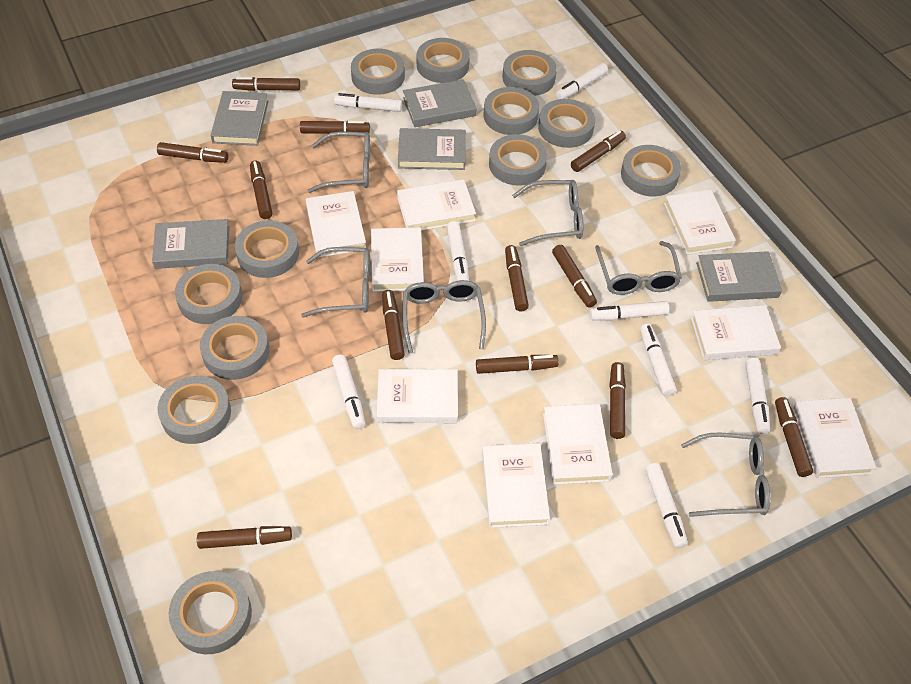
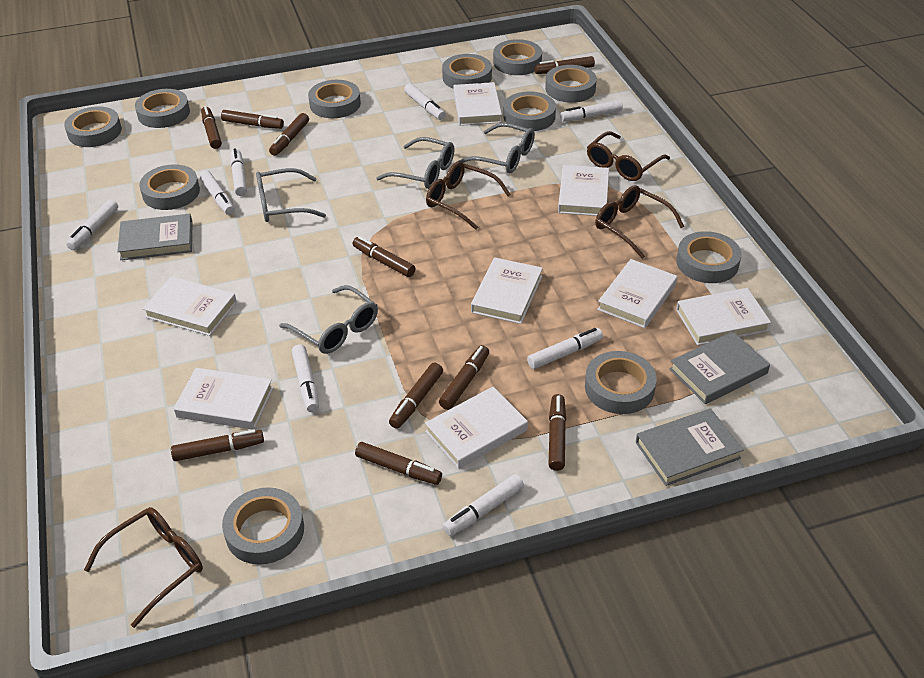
brown glasses: none = 0 -> [84,507,203,628] [426,161,511,230] [587,131,670,181] [595,185,684,259] = 4
brown marker: [157,142,228,163] [197,526,292,549] [232,77,300,91] [250,161,272,219] [300,121,370,134] [382,290,405,360] [476,355,559,374] [505,245,529,312] [552,245,597,308] [571,131,626,172] [609,362,626,439] [775,397,813,477] = 12 -> [171,429,264,461] [201,106,222,149] [221,110,284,129] [269,113,309,156] [353,236,415,277] [355,442,442,485] [389,363,443,429] [439,345,489,410] [535,56,595,74] [549,394,566,471] = 10
grey book: [152,219,229,269] [211,91,269,146] [398,128,466,170] [403,79,476,127] [696,251,782,302] = 5 -> [117,214,193,260] [636,408,743,486] [669,331,770,404] = 3
grey glasses: [301,247,370,317] [308,132,370,193] [403,280,486,354] [512,180,584,246] [595,241,682,295] [681,433,770,517] = 6 -> [256,168,326,222] [279,285,378,354] [376,137,454,189] [459,123,535,173] = 4
grey tape: [157,376,231,444] [169,571,252,654] [175,264,242,324] [200,316,269,380] [235,220,299,278] [351,49,405,95] [417,38,470,83] [484,87,539,135] [489,134,547,186] [502,50,557,96] [538,99,595,148] [621,145,681,196] = 12 -> [64,107,122,147] [135,89,190,128] [139,164,200,210] [222,487,304,564] [308,80,361,118] [442,54,492,88] [493,39,542,75] [503,91,556,131] [545,65,597,103] [585,351,657,414] [676,231,741,283] = 11
white book: [306,191,366,258] [371,227,424,292] [377,369,458,423] [397,179,476,230] [482,443,550,528] [543,404,613,485] [664,189,736,255] [691,305,781,360] [793,398,876,478] = 9 -> [143,276,237,336] [174,368,273,430] [425,387,528,469] [453,82,502,126] [471,257,543,324] [558,165,609,216] [597,259,677,328] [676,288,771,346] = 8

